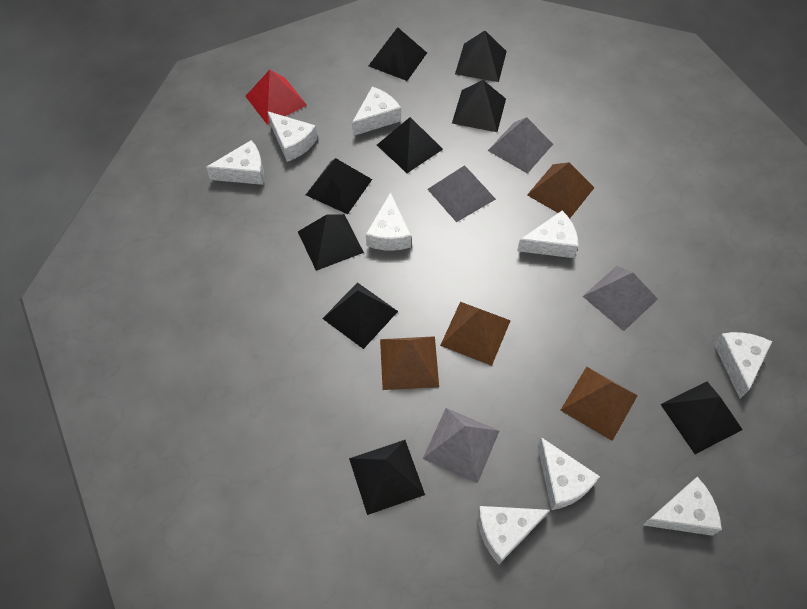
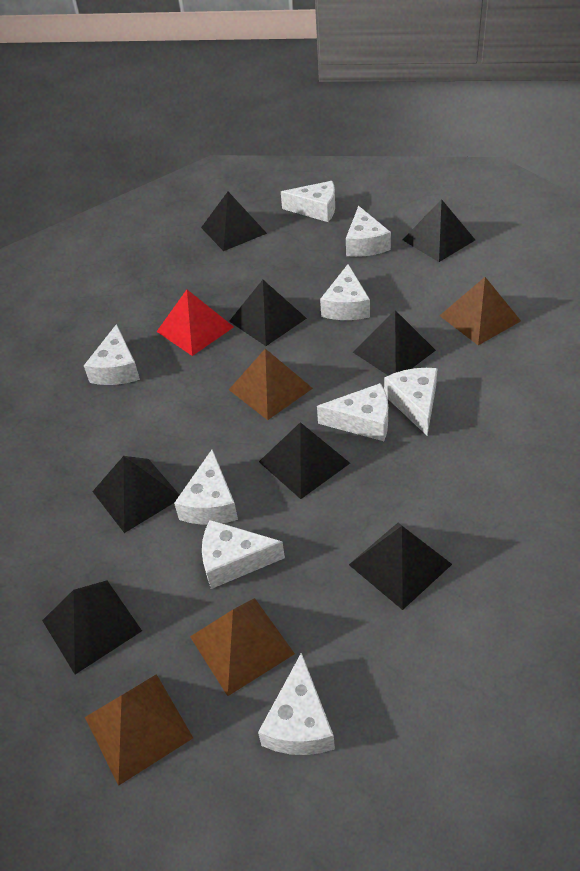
black pyramid: [298,214,364,271] [306,158,372,214] [322,282,398,349] [349,440,425,515] [368,27,427,81] [377,117,443,173] [452,80,506,132] [455,31,507,82] [660,382,743,454] = 9 -> [42,581,142,674] [92,456,179,533] [201,192,267,251] [229,280,307,346] [259,422,350,499] [349,523,452,610] [353,310,436,376] [403,199,475,262] = 8
grey pyramid: [423,408,499,483] [428,165,496,222] [488,117,553,174] [583,266,658,331] = 4 -> none = 0

